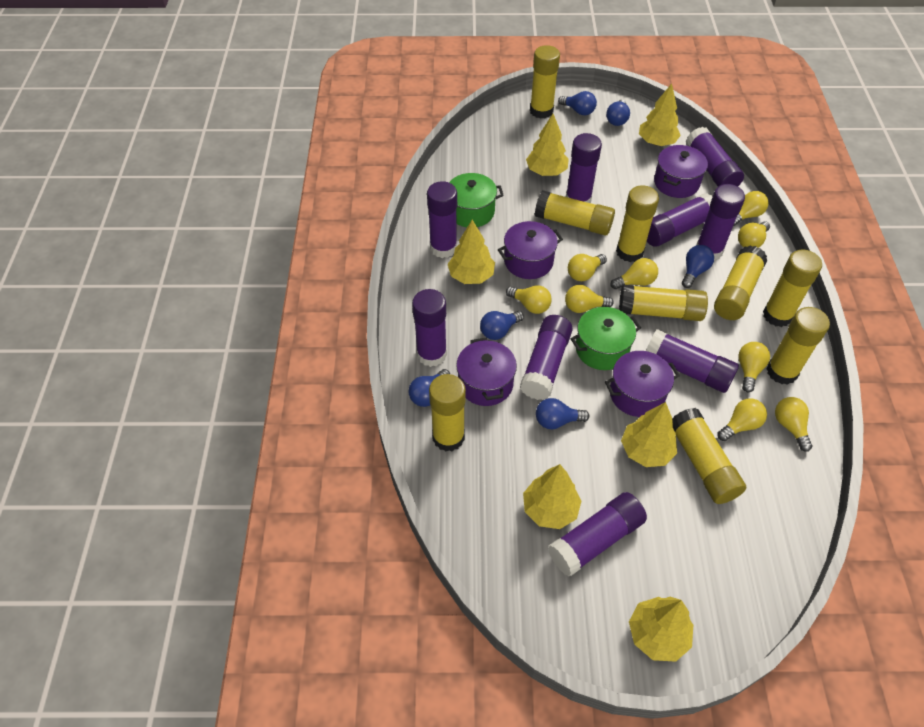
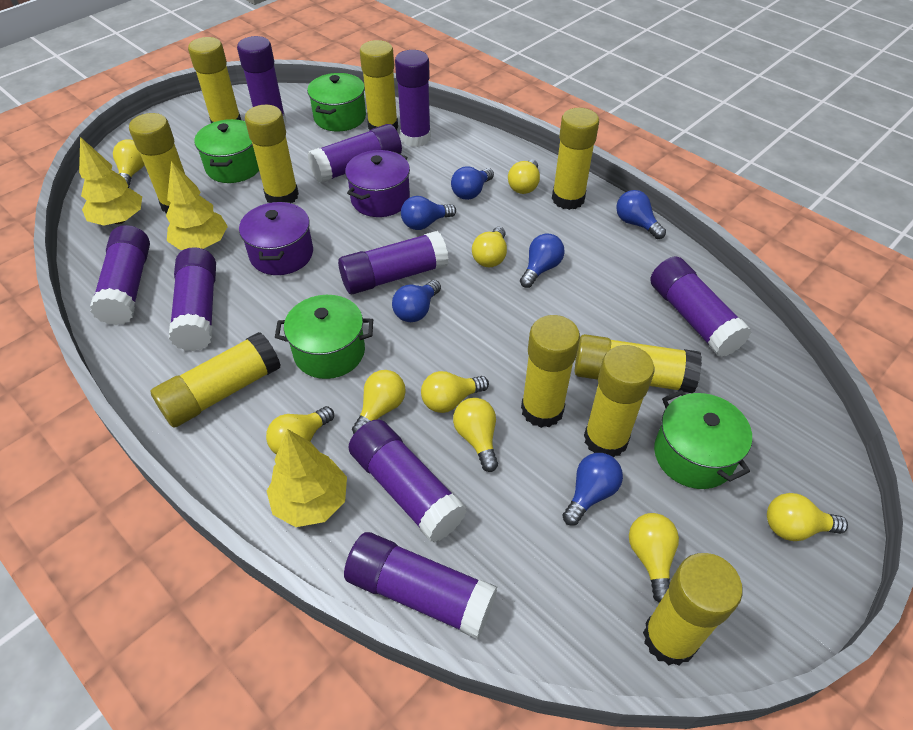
green pot: [449,173,504,227] [570,307,641,370] = 2 -> [194,119,259,183] [275,295,373,379] [307,73,366,131] [654,390,752,489] = 4
purple pot: [456,338,517,406] [498,221,563,279] [605,351,680,417] [654,145,708,198] = 4 -> [239,202,313,275] [345,150,410,217] = 2
yellow glue stick: [429,374,466,452] [530,45,560,119] [535,190,615,236] [616,185,659,262] [619,285,708,321] [672,408,746,504] [714,246,767,320] [763,249,822,327] [766,307,830,385] = 9 -> [129,113,185,214] [150,332,281,428] [188,37,241,123] [245,105,299,203] [360,40,398,131] [521,315,580,428] [552,108,599,210] [575,334,702,393] [584,345,655,457] [643,553,743,666] = 10
yellow tree: [448,220,495,284] [523,464,581,529] [526,114,569,176] [621,402,677,467] [629,597,693,662] [639,83,681,146] = 6 -> [79,137,142,226] [166,161,228,250] [267,429,347,527] = 3

